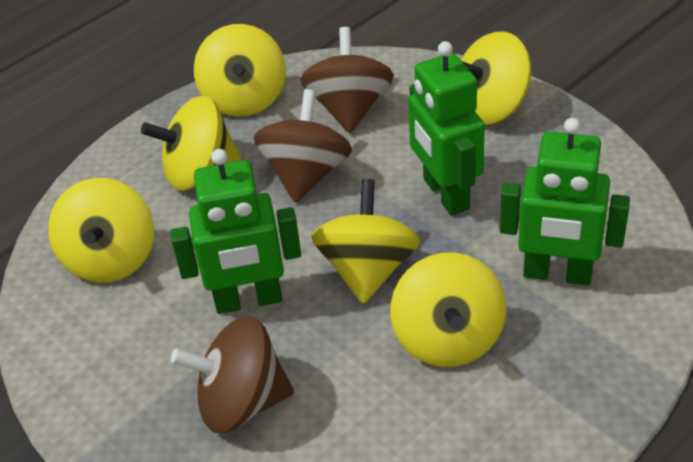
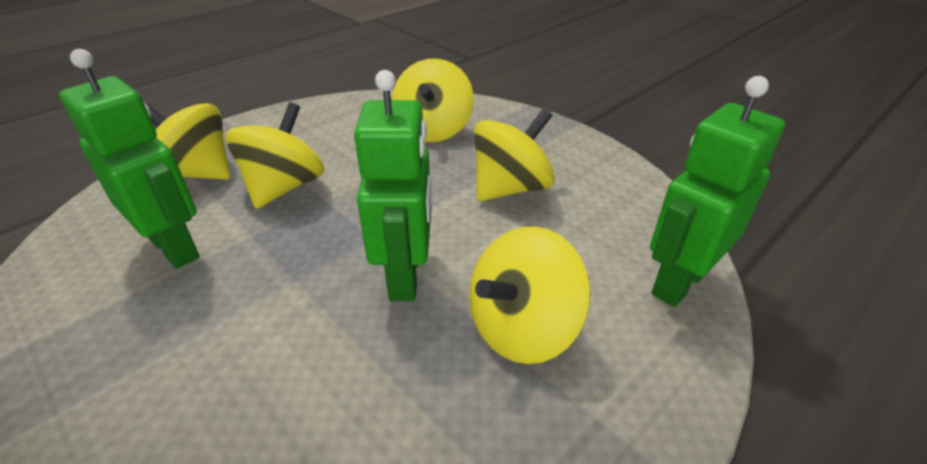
brown spinning top: [171,316,294,433] [254,89,352,203] [301,27,394,133] = 3 -> none = 0
yellow spinning top: [48,178,154,282] [141,96,241,191] [194,24,286,116] [311,179,420,304] [390,253,506,367] [461,31,531,125] = 6 -> [144,101,230,180] [225,102,325,209] [392,58,474,142] [469,226,590,364] [474,108,555,202] = 5

